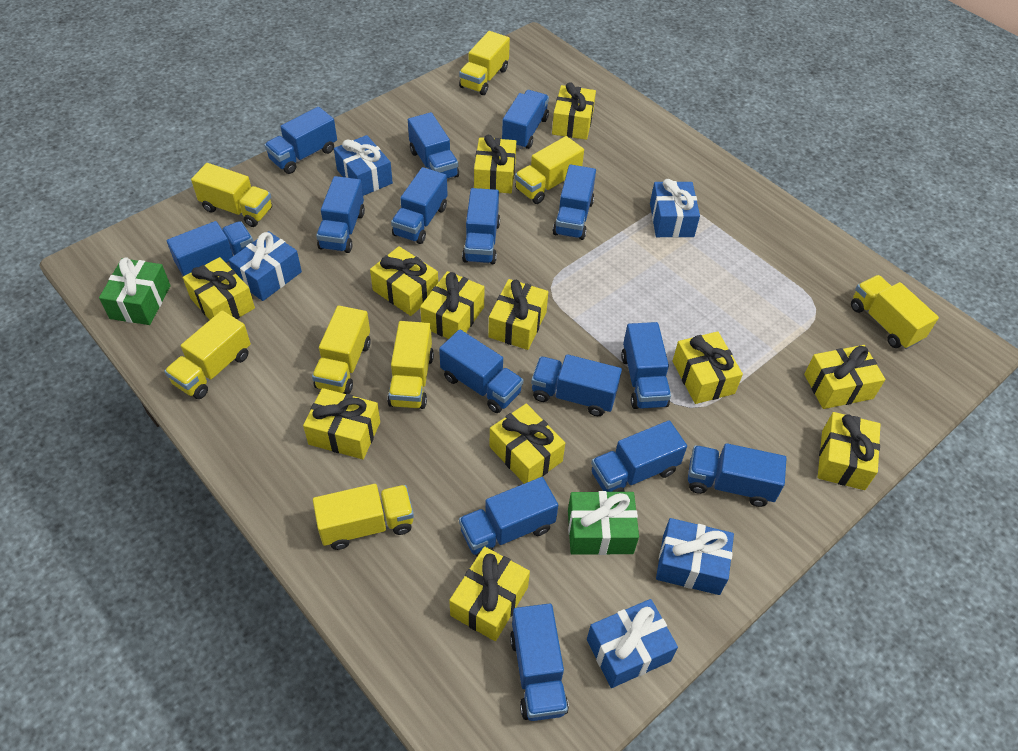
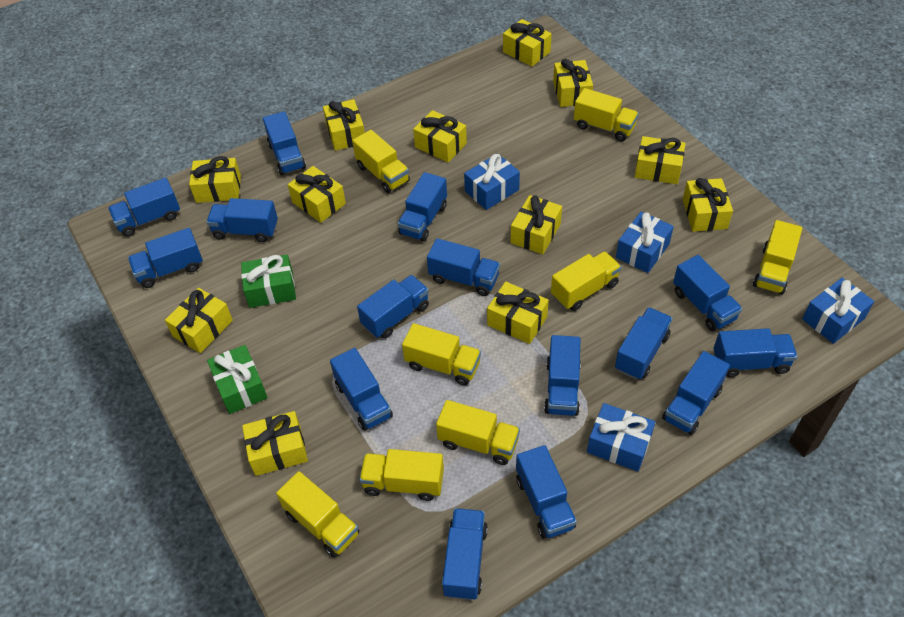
blue gift: [229,231,302,301] [334,135,393,196] [587,599,678,688] [650,179,700,238] [656,518,734,595] = 5 -> [464,153,520,210] [587,403,655,472] [616,211,674,273] [802,278,874,344] = 4

